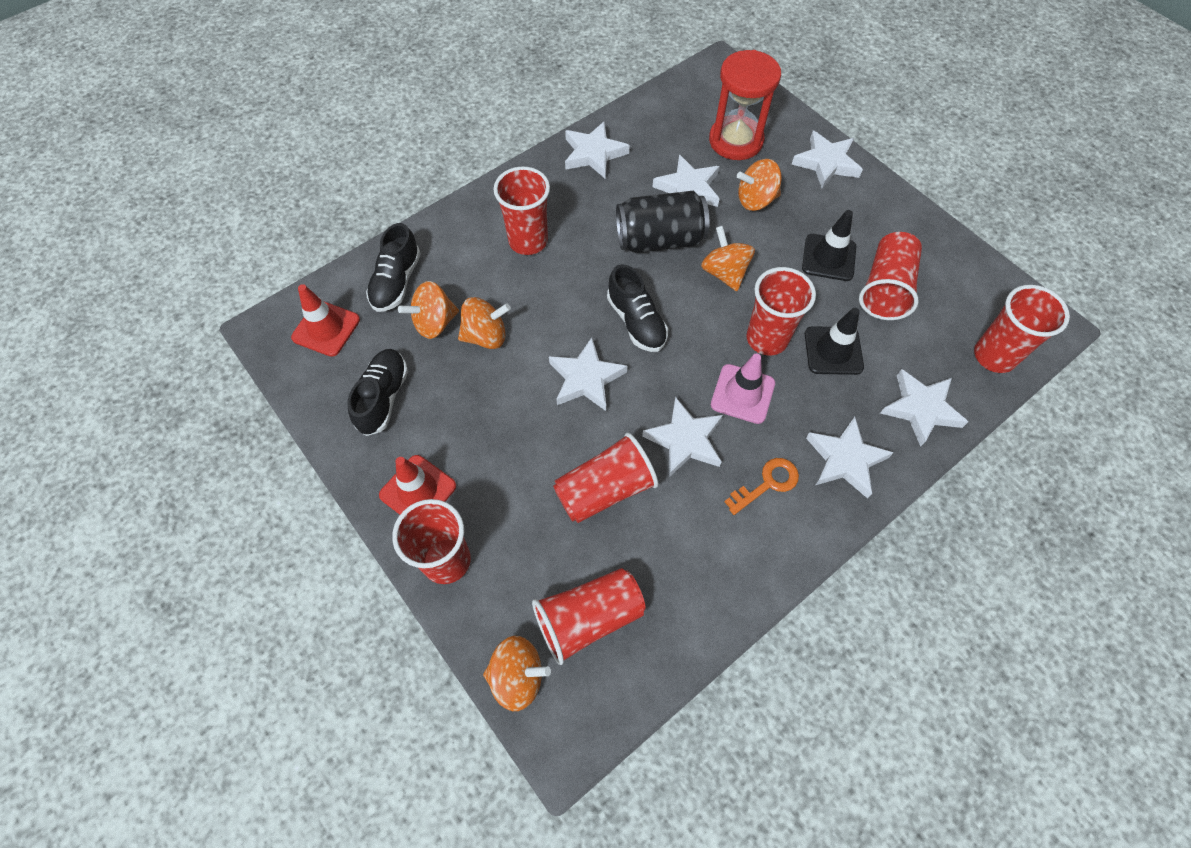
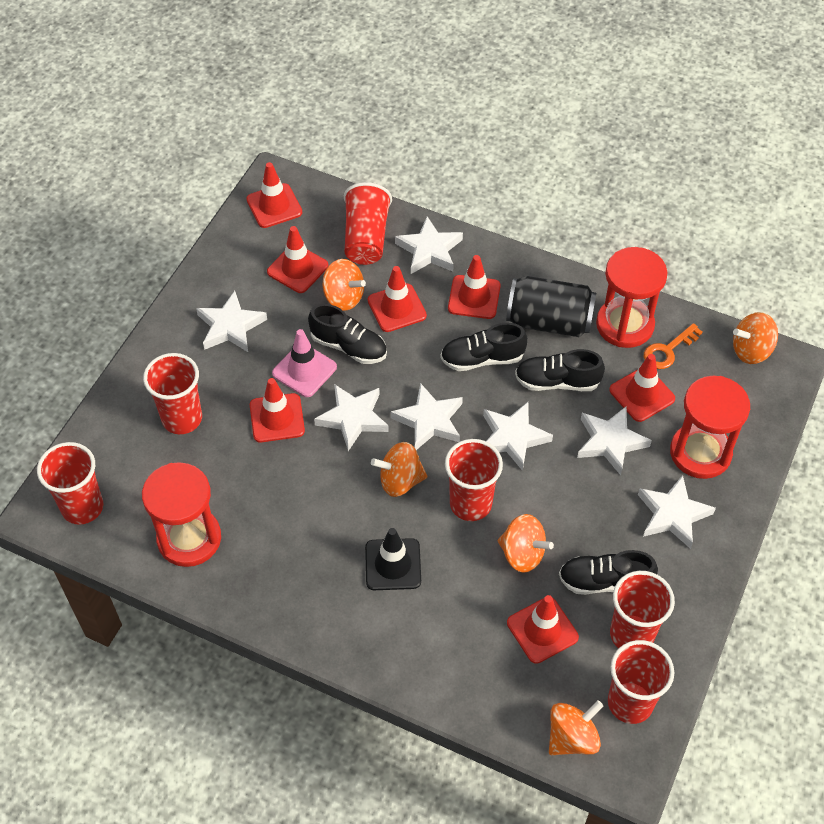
black shoe: [348,349,408,436] [366,223,421,312] [607,264,668,352] = 3 -> [308,304,387,364] [441,323,527,371] [515,349,605,391] [559,550,658,595] = 4
black traffic cone: [802,210,856,281] [805,308,864,375] = 2 -> [365,528,421,590] = 1
red cup: [392,499,471,584] [493,167,550,255] [532,568,645,665] [553,433,658,523] [746,267,816,355] [859,232,922,320] [974,285,1070,373] = 7 -> [37,442,103,525] [143,353,202,434] [344,182,392,265] [445,439,503,521] [608,640,674,724] [610,571,675,648] = 6
red hourglass: [709,50,781,160] = 1 -> [142,462,221,567] [596,247,668,348] [670,376,750,479] = 3
red traffic cone: [291,284,360,357] [379,455,456,515] = 2 -> [246,162,302,228] [250,378,305,442] [267,226,328,293] [368,266,427,332] [448,255,501,319] [507,595,579,664] [609,354,675,422] = 7

